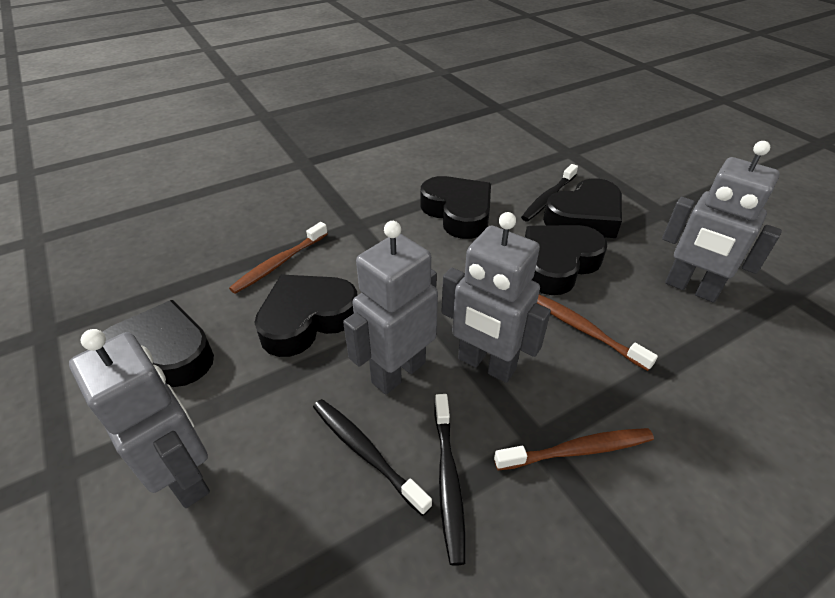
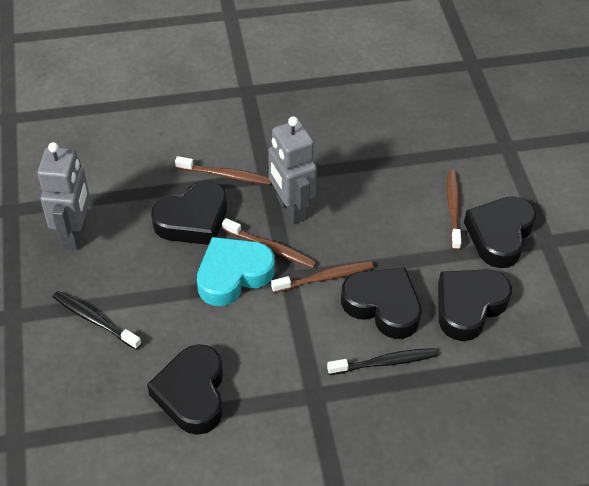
black toothbrush: [313,399,432,516] [434,394,466,566] [521,164,578,221] = 3 -> [53,291,142,350] [327,348,438,375] = 2
brown toothbrush: [229,222,328,294] [494,428,654,470] [537,294,658,371] = 3 -> [175,156,271,185] [222,218,317,268] [271,261,374,293] [447,170,461,250] = 4
grey robot: [69,329,210,508] [343,221,438,394] [442,212,551,383] [662,141,782,303] = 4 -> [37,142,90,250] [269,116,317,224] = 2
turquoise heart: none = 0 -> [197,237,275,306] = 1

